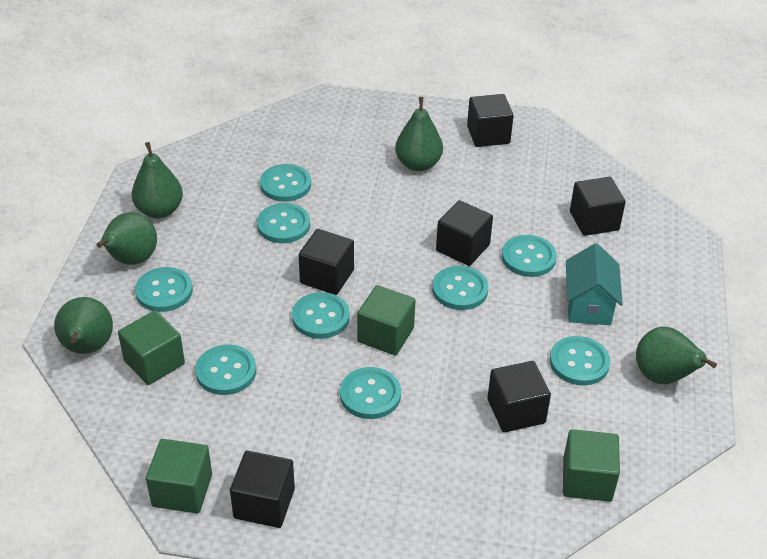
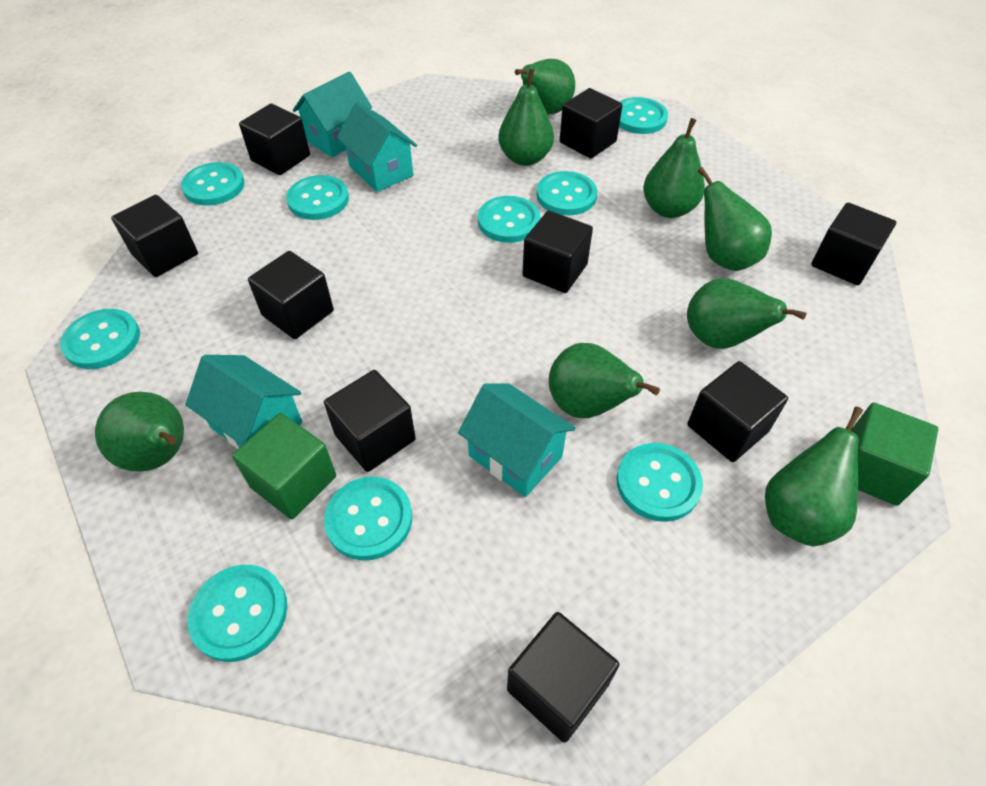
black cube: [230,451,295,528] [299,229,354,295] [436,200,493,266] [467,94,514,147] [487,361,551,432] [570,177,626,236] = 6 -> [111,195,198,277] [239,104,310,175] [248,251,334,339] [324,370,416,472] [507,612,619,743] [523,210,593,293] [560,88,623,159] [687,361,788,462] [811,203,896,285] = 9
green cube: [118,310,185,385] [146,439,212,514] [357,285,416,356] [563,429,620,502] = 4 -> [232,413,336,519] [851,403,938,506] = 2
green pear: [54,297,113,354] [97,212,157,265] [131,142,183,218] [395,97,443,171] [636,327,717,384] = 5 -> [95,392,184,472] [498,68,554,166] [515,59,575,115] [549,343,660,418] [643,118,705,218] [687,278,807,349] [697,167,772,271] [765,407,863,547] = 8
turquoise house: [566,243,623,325] = 1 -> [185,355,303,449] [293,72,372,157] [337,102,417,192] [458,383,575,497] = 4

